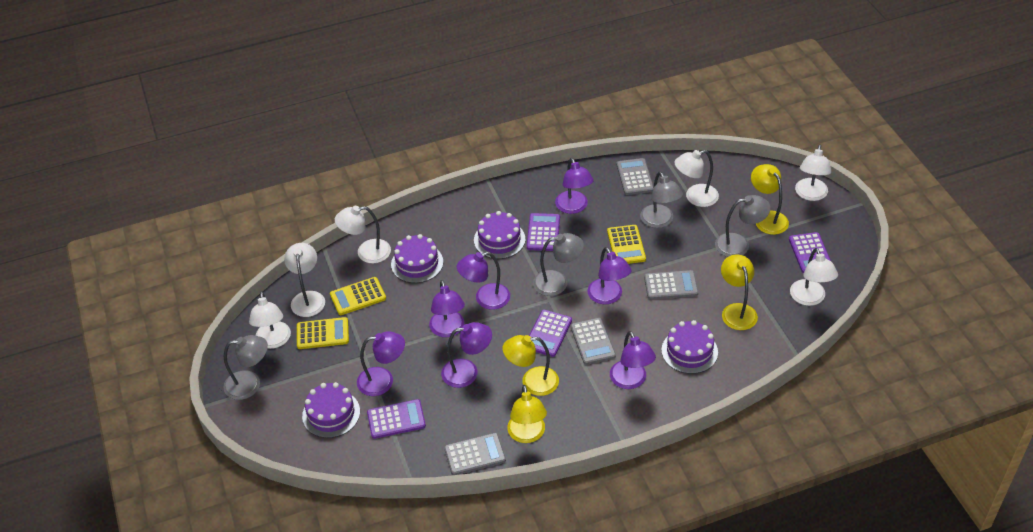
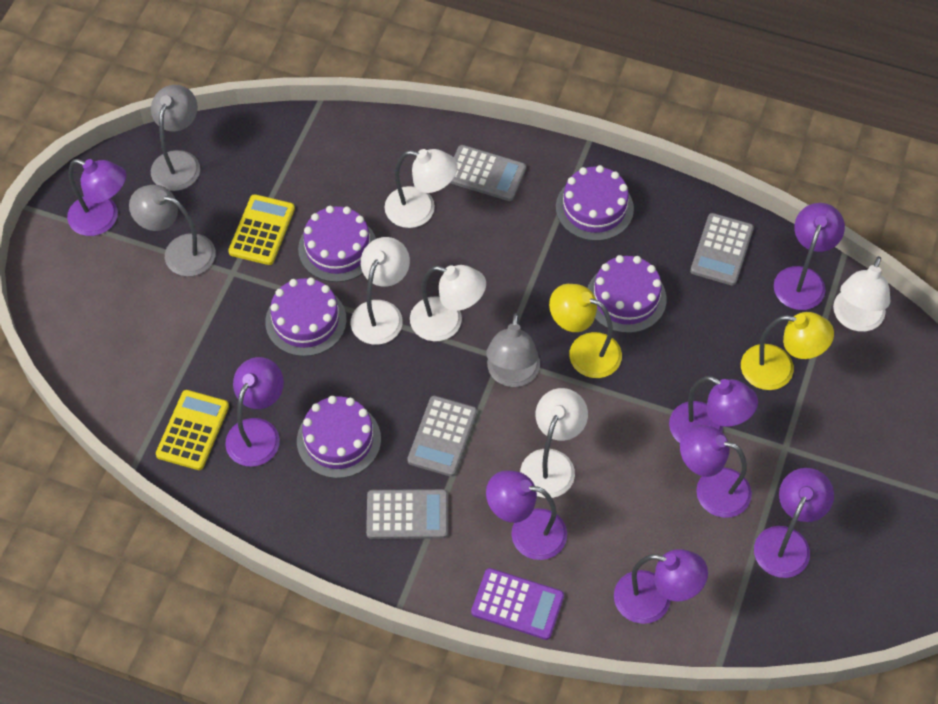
grey lamp: [223,335,268,400] [533,233,584,296] [640,172,683,228] [715,195,770,257] = 4 -> [129,185,216,276] [151,85,200,191] [486,313,540,387] = 3
purple cake: [302,382,360,438] [391,234,443,283] [474,211,525,259] [661,320,718,374] = 4 -> [265,278,347,356] [297,396,381,478] [298,206,376,282] [556,165,634,241] [588,255,667,333] = 5
purple calculator: [367,399,426,439] [527,213,560,251] [529,310,572,357] [789,232,831,273] = 4 -> [471,568,564,640] = 1
purple lamp: [357,331,405,396] [429,280,465,337] [441,322,492,388] [457,252,510,310] [555,158,594,214] [587,247,632,304] [610,331,656,389] = 7 -> [67,159,126,236] [225,357,284,467] [486,470,567,560] [614,549,708,624] [669,376,758,443] [680,425,752,518] [754,468,834,578] [774,203,845,310] = 8
white lamp: [249,291,291,349] [284,243,325,317] [335,206,391,264] [674,150,719,207] [790,248,838,306] [795,145,832,201] = 6 -> [351,237,410,345] [384,149,458,228] [410,265,486,341] [520,388,588,498] [833,256,890,332] = 5
yellow calculator: [297,317,349,349] [330,277,386,315] [607,225,646,264] = 3 -> [156,390,229,470] [228,194,295,265] = 2
yellow lamp: [503,335,559,396] [507,385,547,443] [721,254,758,330] [751,164,789,235] = 4 -> [549,284,622,378] [741,312,834,390] = 2

